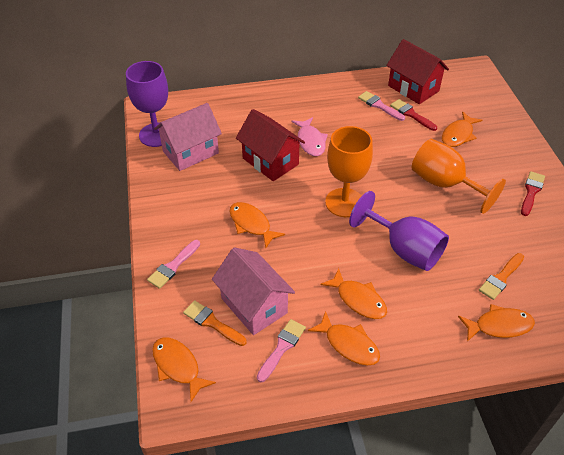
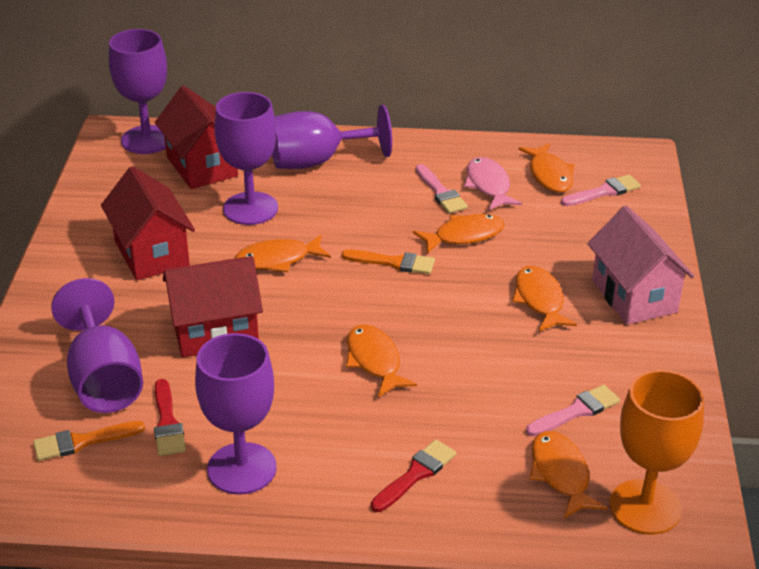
orange goblet: [325,126,373,217] [412,139,506,214] = 2 -> [610,370,704,535] = 1
pink house: [154,103,222,171] [212,247,295,335] = 2 -> [588,206,695,325] = 1
purple goblet: [126,61,168,147] [349,191,449,271] = 2 -> [51,278,143,413] [109,29,167,154] [195,333,277,495] [214,92,278,225] [272,105,392,169] = 5
red house: [236,109,305,181] [386,39,449,104] = 2 -> [101,166,195,280] [155,86,238,189] [163,256,263,357] = 3

